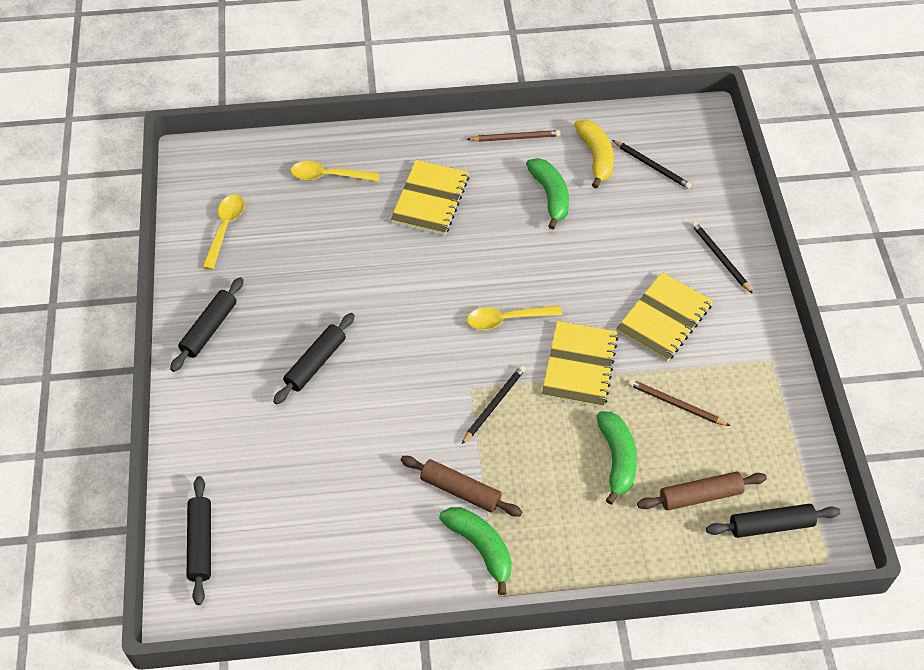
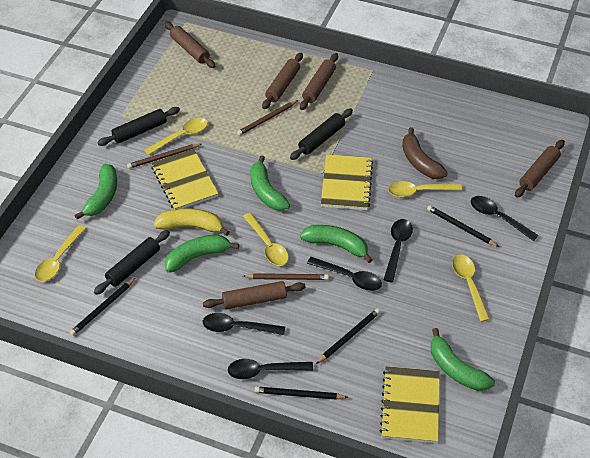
black pencil: [462,365,526,444] [612,140,692,189] [691,221,753,294] = 3 -> [69,278,135,336] [254,387,349,400] [316,309,380,364] [427,205,499,247] = 4
black rolling pin: [170,277,244,372] [187,476,211,605] [273,313,355,405] [706,504,840,538] = 4 -> [94,230,170,295] [97,107,180,146] [290,108,353,160] = 3
black spoon: none = 0 -> [203,313,285,335] [228,359,313,379] [307,257,382,291] [384,219,413,282] [471,196,538,241] = 5
brown banana: none = 0 -> [402,127,448,179] = 1
brown pencil: [467,130,561,142] [628,379,730,426] = 2 -> [127,144,202,169] [237,100,298,136] [243,273,329,280] = 3
brown rolling pin: [401,456,522,517] [637,472,767,510] = 2 -> [165,22,216,68] [203,281,306,309] [262,53,303,109] [300,53,338,110] [515,140,565,198] = 5
green banana: [439,507,512,595] [526,158,569,229] [597,411,637,505] = 3 -> [74,164,117,220] [164,235,239,273] [250,156,290,211] [300,225,373,263] [431,328,495,391] = 5
yellow spoon: [203,195,244,270] [291,161,380,182] [467,305,562,330] = 3 -> [35,225,86,282] [144,118,208,155] [243,213,289,266] [388,181,462,197] [452,254,490,322] = 5

